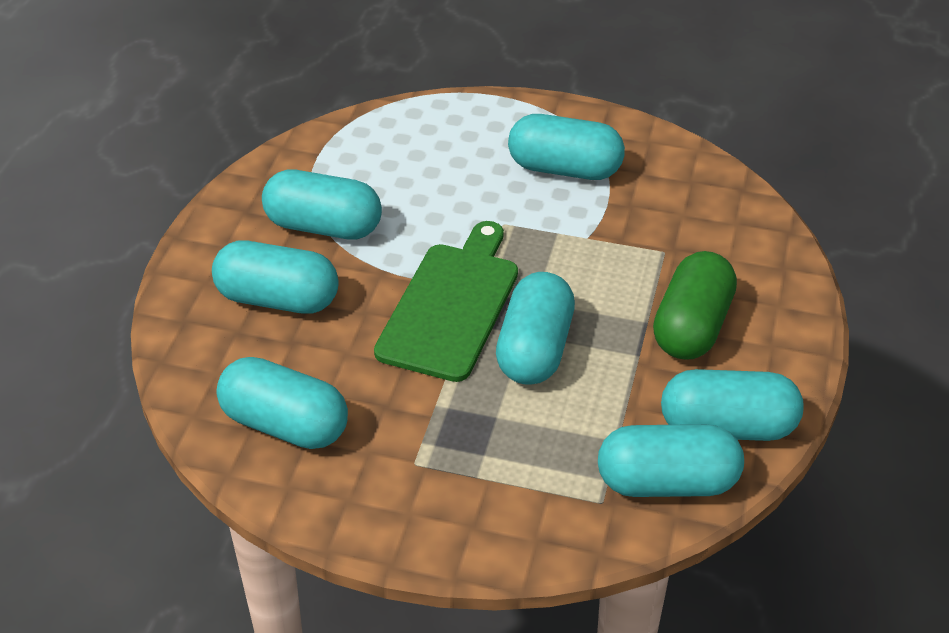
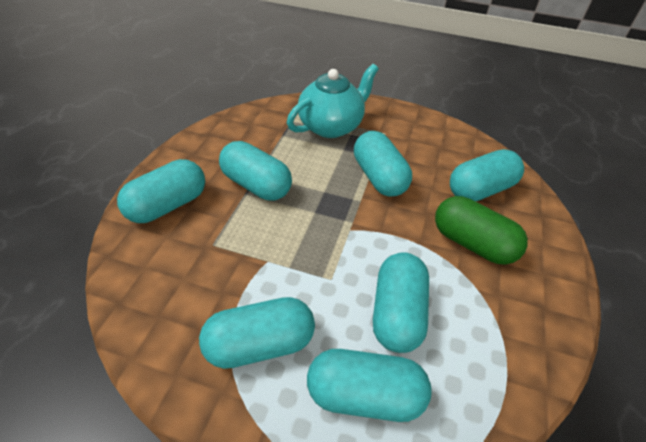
green cutting board: [374,221,518,382] = 1 -> none = 0
turquoise teapot: none = 0 -> [287,64,379,138] = 1

